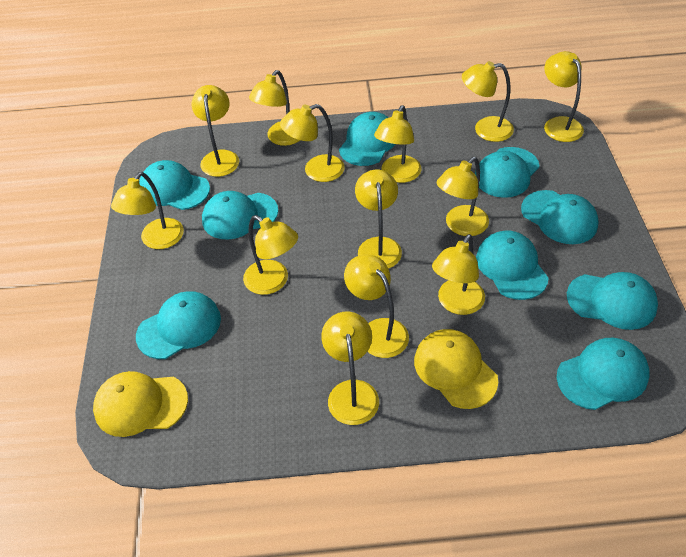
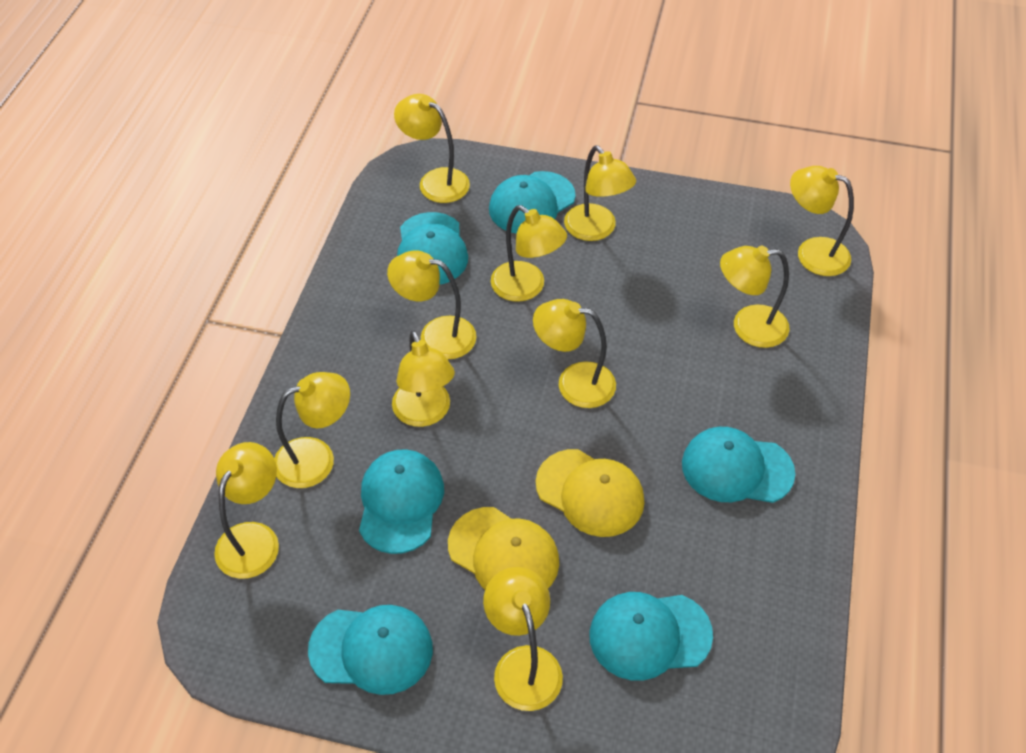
turquoise cap: [136,291,221,359] [139,160,210,210] [202,191,278,240] [339,112,396,166] [475,147,540,198] [476,231,549,300] [521,190,598,244] [557,338,650,410] [567,272,658,330] = 9 -> [308,605,433,695] [359,449,444,554] [397,212,468,285] [489,171,576,233] [589,592,713,681] [682,427,795,503] = 6
yellow lamp: [111,172,184,249] [191,85,239,177] [243,215,298,295] [249,70,300,146] [280,104,345,182] [321,312,379,425] [344,255,409,358] [355,169,402,269] [374,105,422,183] [432,234,485,315] [437,157,489,236] [462,61,514,142] [544,51,584,142] = 13 -> [214,442,279,579] [274,372,350,488] [387,250,477,359] [392,330,455,427] [394,94,470,203] [483,567,563,711] [491,205,567,302] [533,299,616,408] [564,146,636,241] [720,246,790,348] [790,166,854,276] = 11

